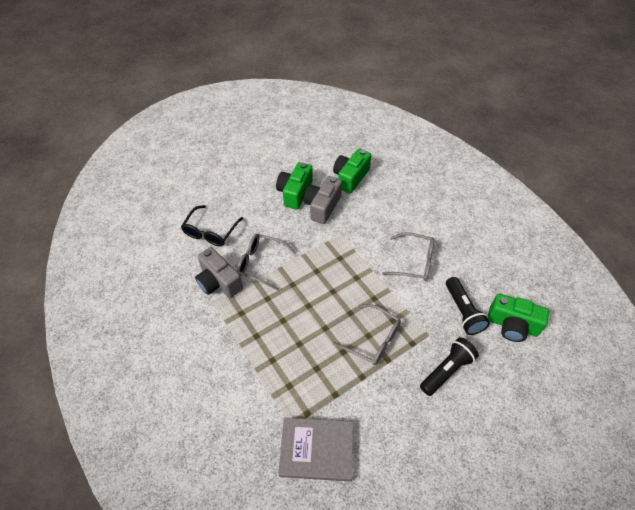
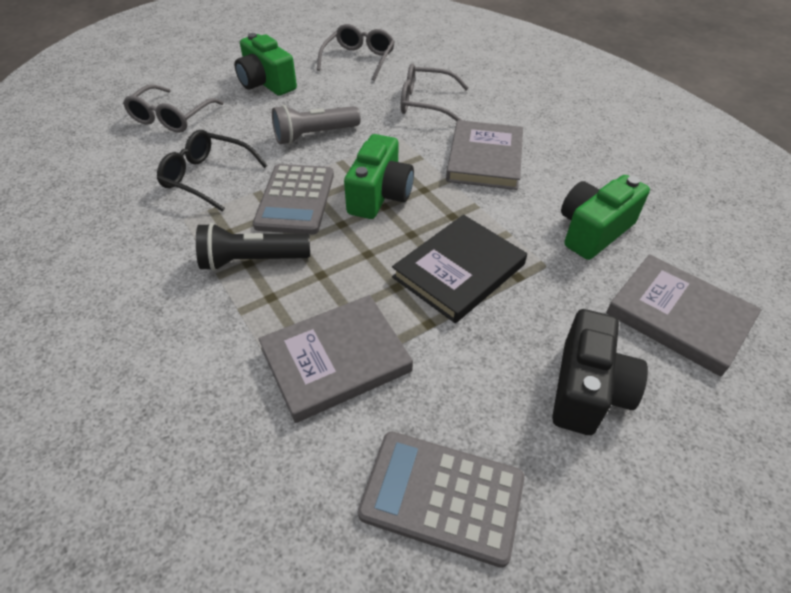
black book: none = 0 -> [392,215,527,323] = 1
black camera: none = 0 -> [552,309,648,435] = 1
black flashlight: [420,337,479,396] [446,277,490,335] = 2 -> [196,223,310,271] = 1
grey book: [278,418,353,482] = 1 -> [259,295,413,423] [446,120,523,190] [606,254,762,376] = 3
grey calculator: none = 0 -> [253,164,334,235] [358,432,525,568] = 2
grey camera: [195,247,243,298] [304,176,342,224] = 2 -> none = 0
grey flashlight: none = 0 -> [272,105,361,145] = 1

